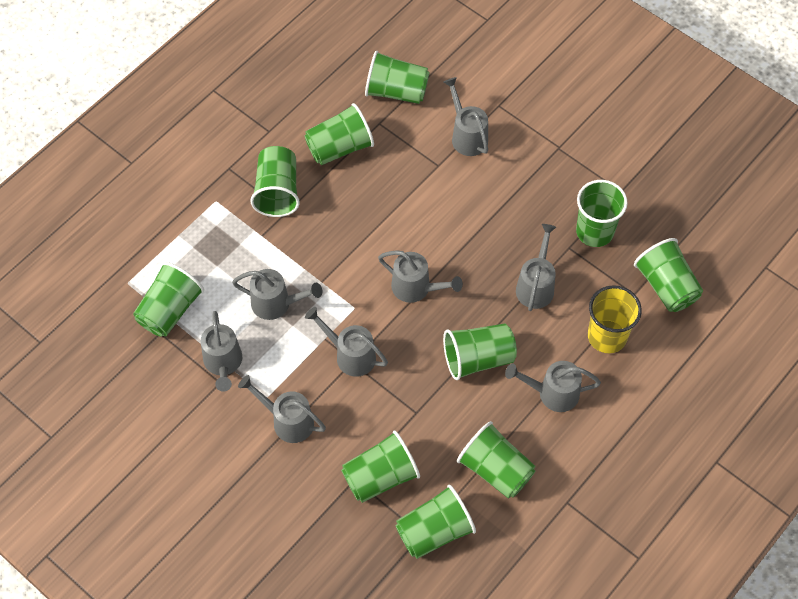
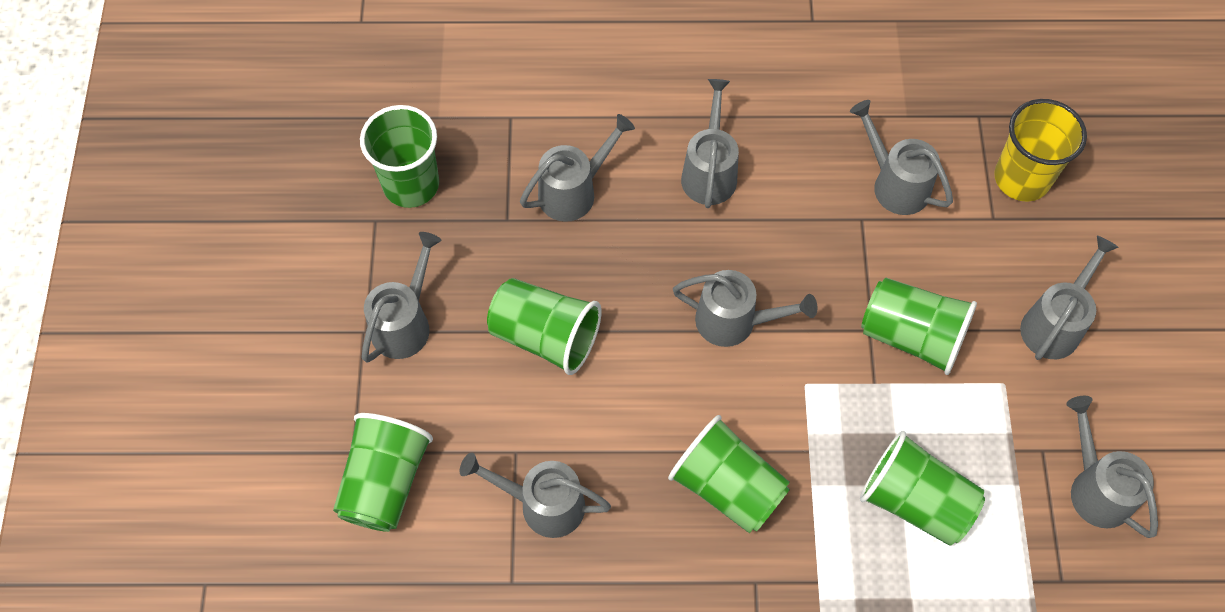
green cup: [133,262,204,337] [250,146,300,217] [305,103,374,165] [341,430,420,503] [365,51,430,104] [395,485,476,559] [443,324,517,380] [457,421,536,499] [576,180,628,247] [634,238,703,312] = 10 -> [333,413,433,532] [360,105,439,208] [487,278,602,375] [668,415,790,533] [860,431,985,546] [861,277,977,375] = 6

